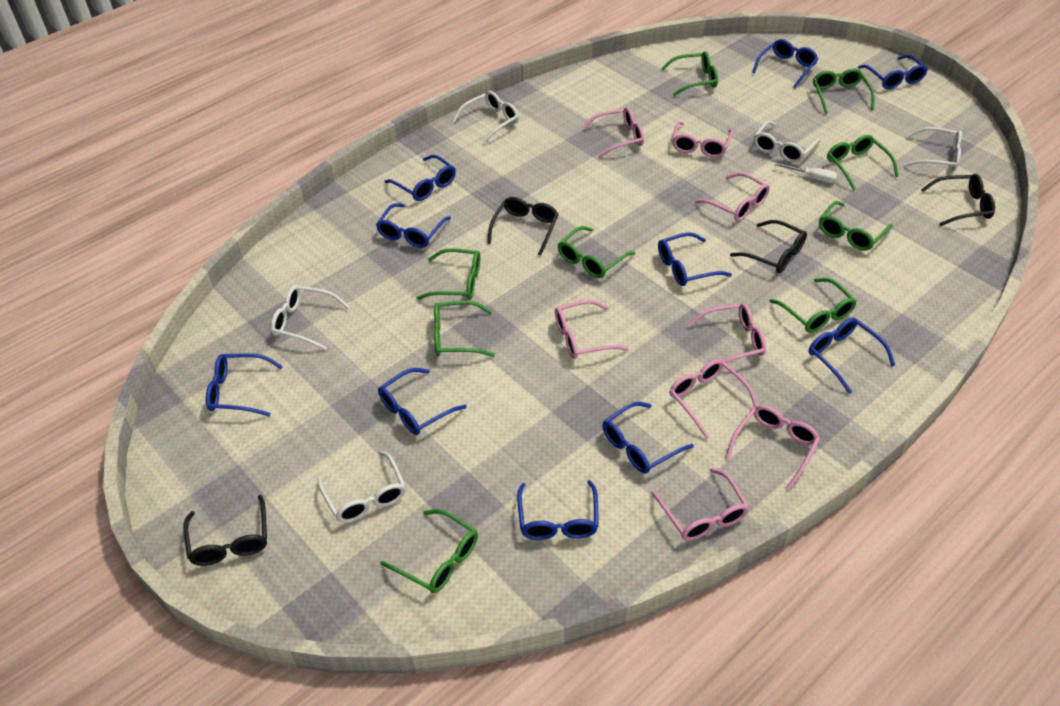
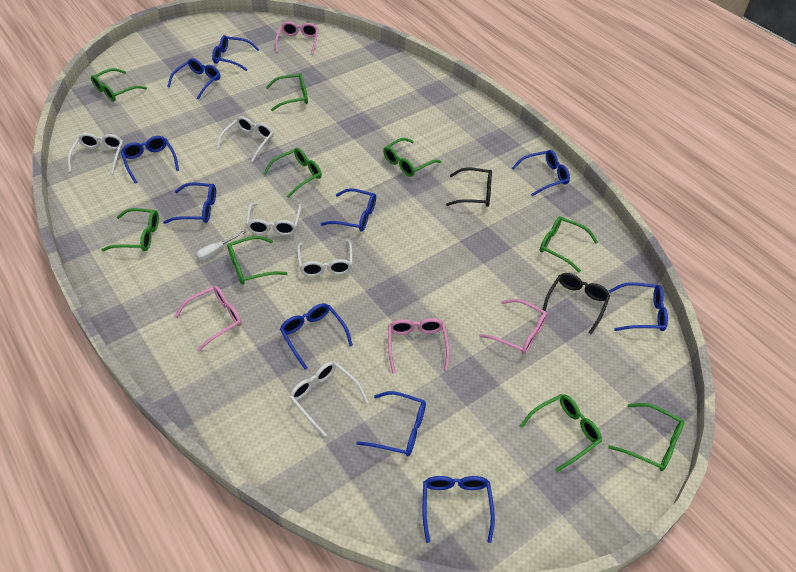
black glasses: [183,495,267,566] [487,197,559,256] [730,220,807,273] [921,174,995,226] = 4 -> [446,168,492,207] [542,273,610,334] = 2
pink glasses: [555,300,629,359] [582,107,644,158] [651,468,749,541] [670,359,757,439] [672,121,733,158] [688,303,766,363] [694,173,770,221] [726,405,820,490] = 8 -> [174,286,242,351] [275,22,319,55] [388,318,450,373] [479,299,548,355] = 4

